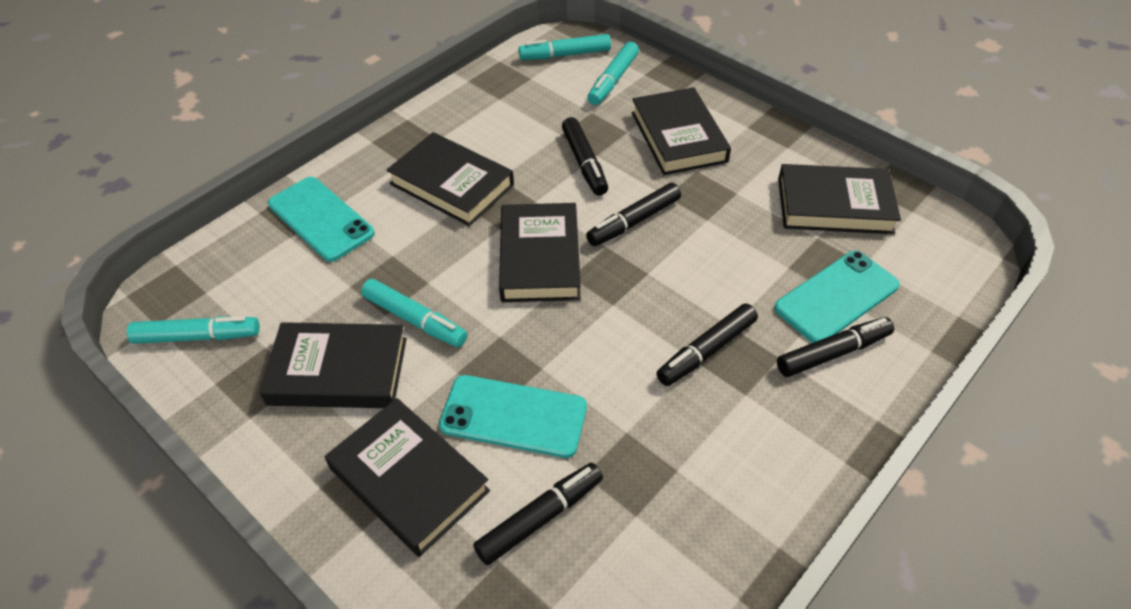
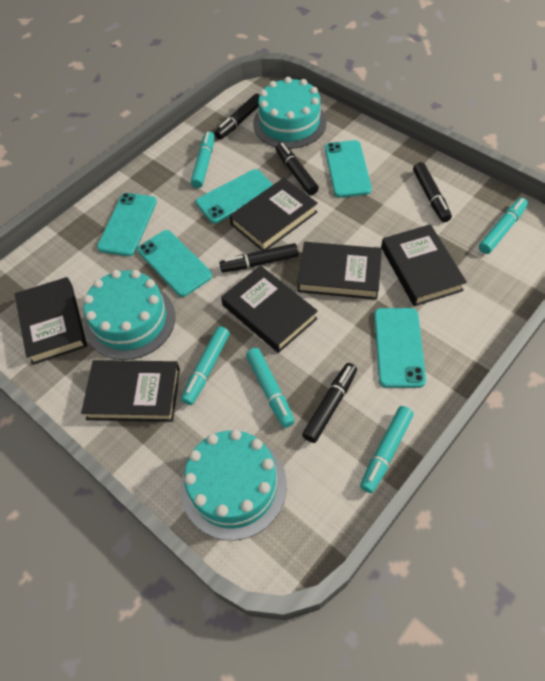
turquoise cake: none = 0 -> [83,270,175,360] [181,429,287,540] [253,77,327,149] = 3
turquoise marker: [127,316,260,344] [361,279,467,347] [519,34,611,60] [587,42,639,105] = 4 -> [181,326,230,405] [191,131,215,188] [246,348,295,428] [360,406,414,493] [479,198,528,254] = 5
turquoise phone: [268,177,375,262] [439,375,587,458] [774,251,900,343] = 3 -> [97,193,157,256] [137,230,212,297] [196,169,273,223] [325,140,372,198] [374,308,426,388] = 5

